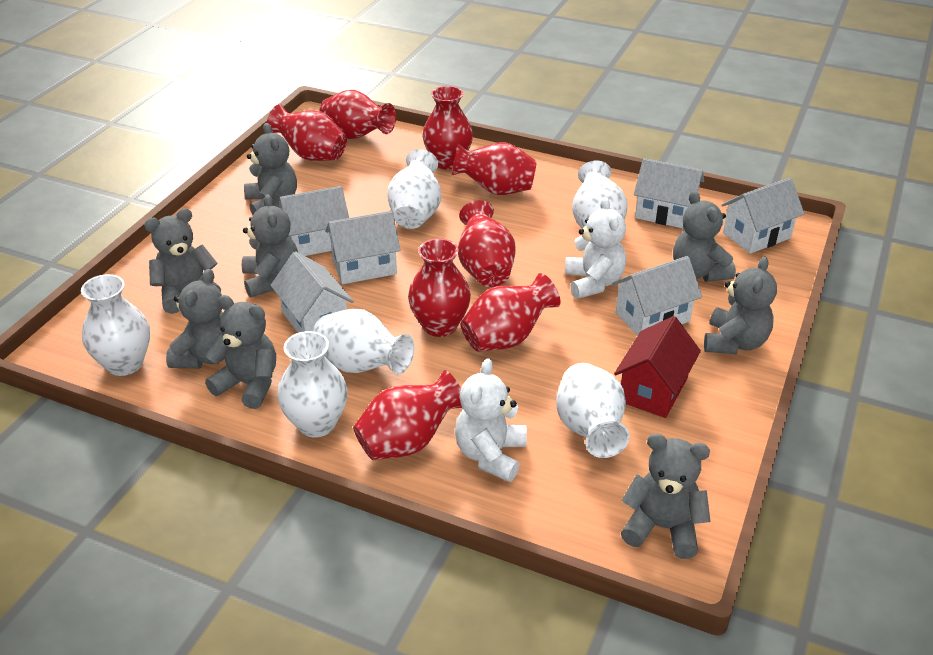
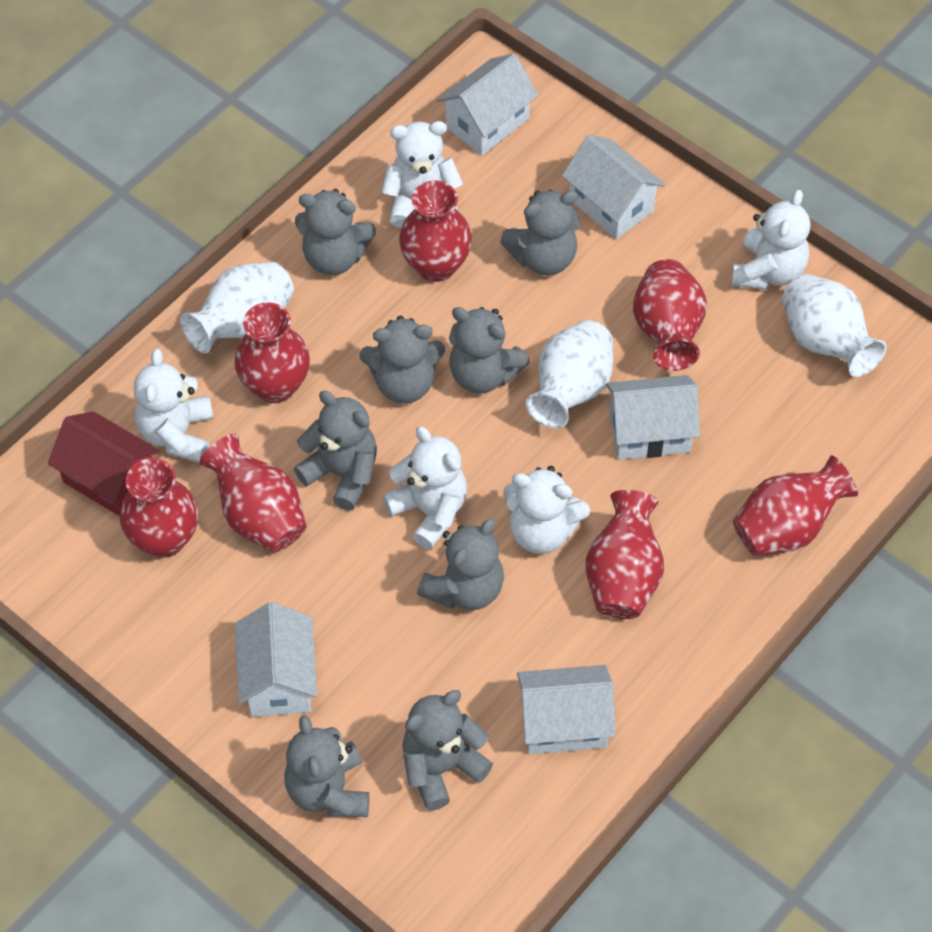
red vase: [267,104,347,161] [319,90,396,139] [353,370,462,460] [408,238,471,337] [423,86,473,170] [452,143,537,195] [458,200,516,287] [461,273,561,352] = 8 -> [120,458,198,558] [199,434,306,553] [234,302,310,403] [399,181,472,282] [586,490,664,619] [633,259,707,371] [733,455,858,556] = 7
white house: [271,251,354,333] [278,186,349,256] [325,211,401,284] [612,256,702,336] [634,158,704,228] [721,178,804,254] = 6 -> [235,602,317,717] [437,54,538,156] [517,665,616,754] [562,135,665,239] [606,375,700,460] = 5
white teddy bear: [455,358,527,482] [565,197,626,299] = 2 -> [134,349,214,463] [382,121,463,228] [382,426,467,550] [503,466,590,554] [731,190,811,290] = 5
white vase: [81,274,150,376] [277,331,348,438] [313,309,414,375] [387,149,441,229] [556,363,630,458] [572,161,628,229] = 6 -> [180,262,294,354] [526,320,613,428] [782,274,887,377] = 3

